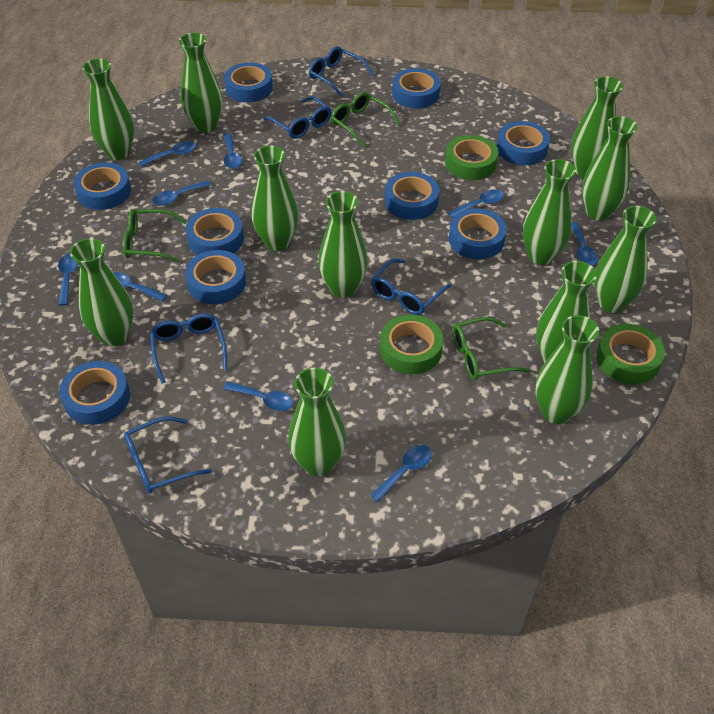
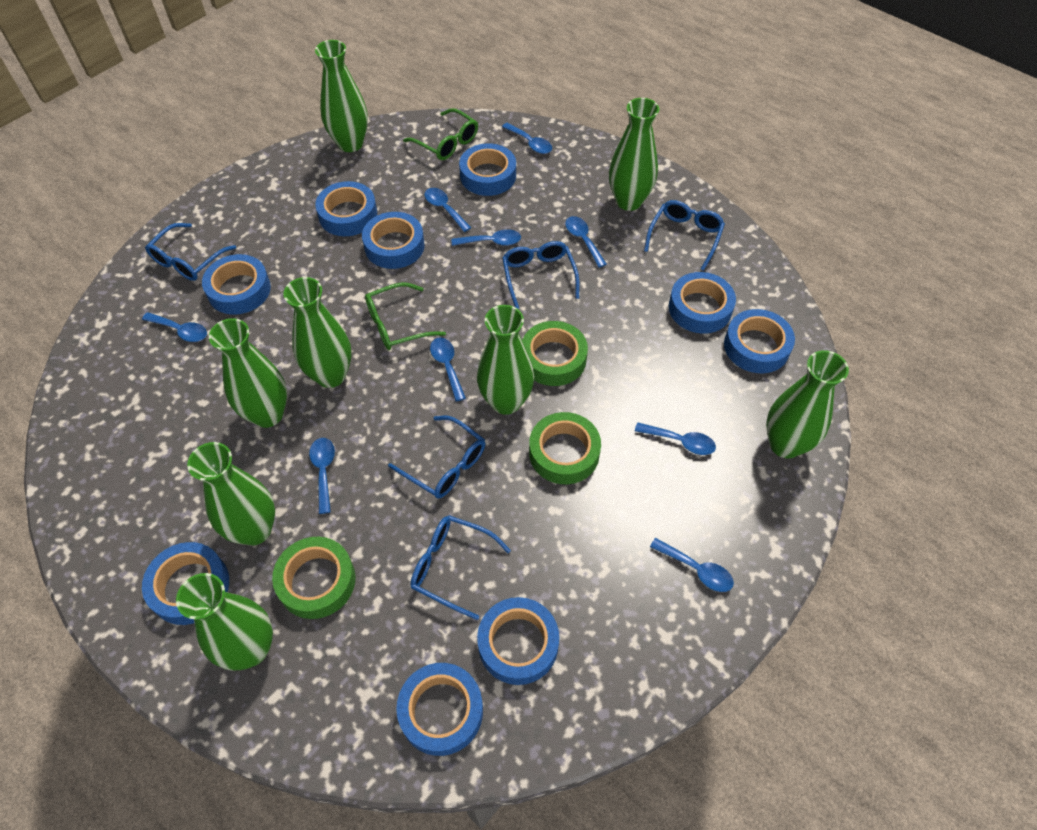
green glasses: [123,209,187,262] [331,92,400,147] [453,317,530,380] = 3 -> [365,283,446,350] [403,108,478,160] = 2
green vase: [70,238,133,346] [83,58,134,160] [179,33,222,133] [251,146,298,251] [288,368,346,477] [318,191,368,298] [523,159,576,265] [535,315,599,424] [536,261,597,363] [571,76,623,178] [582,116,637,221] [594,206,657,313] = 12 -> [176,573,273,671] [187,442,275,546] [209,318,287,428] [284,277,352,388] [315,40,368,152] [477,305,534,415] [609,98,659,211] [766,350,849,458] = 8

